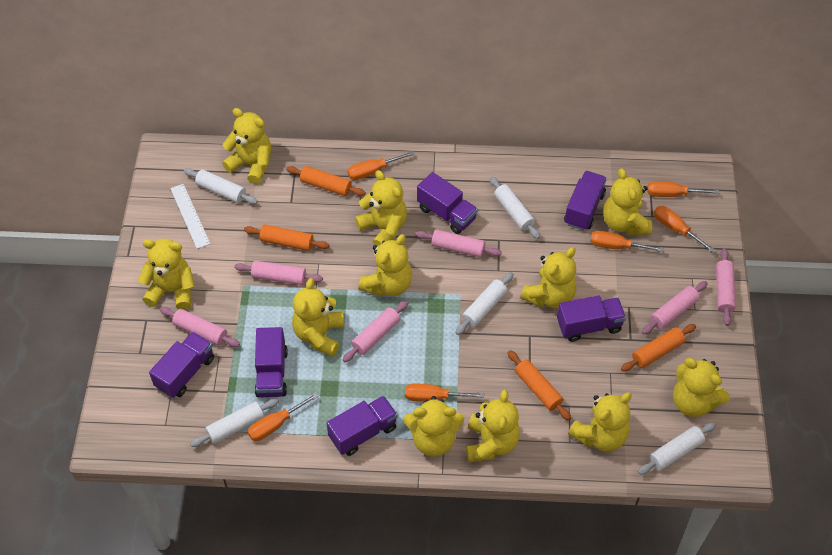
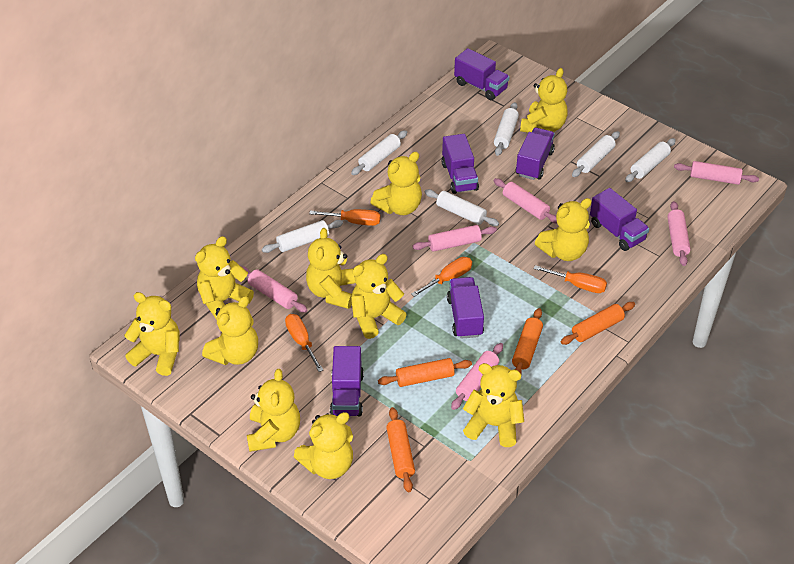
orange screwdriver: [248,393,319,441] [347,151,414,180] [405,384,484,402] [591,231,664,252] [647,181,719,197] [654,206,715,253] = 6 -> [285,314,323,372] [309,209,380,226] [411,257,472,297] [533,265,607,293] = 4
white rolling pin: [184,168,258,204] [190,398,279,447] [455,272,514,335] [490,177,540,239] [638,422,716,475] = 5 -> [262,220,343,253] [351,130,407,175] [425,189,499,226] [494,102,519,156] [572,131,620,177] [625,138,676,182] = 6
white ruler: [170,184,210,249] = 1 -> none = 0

